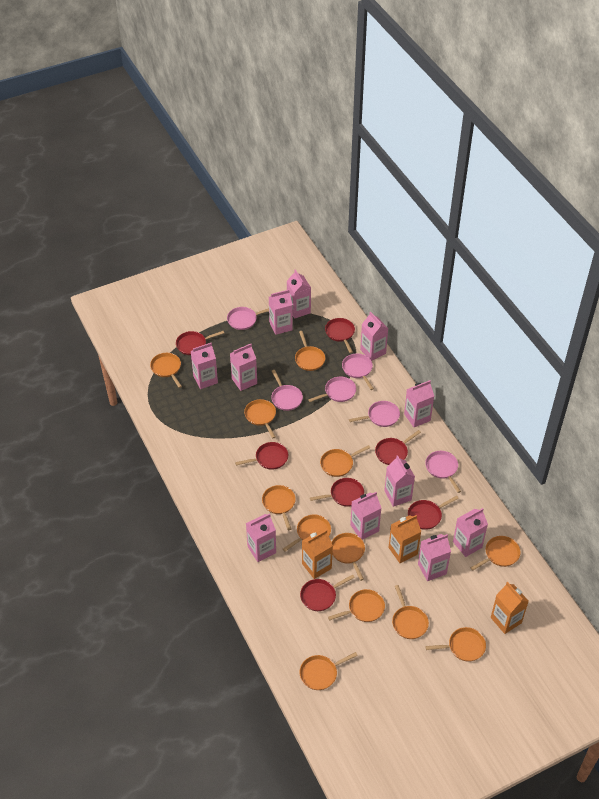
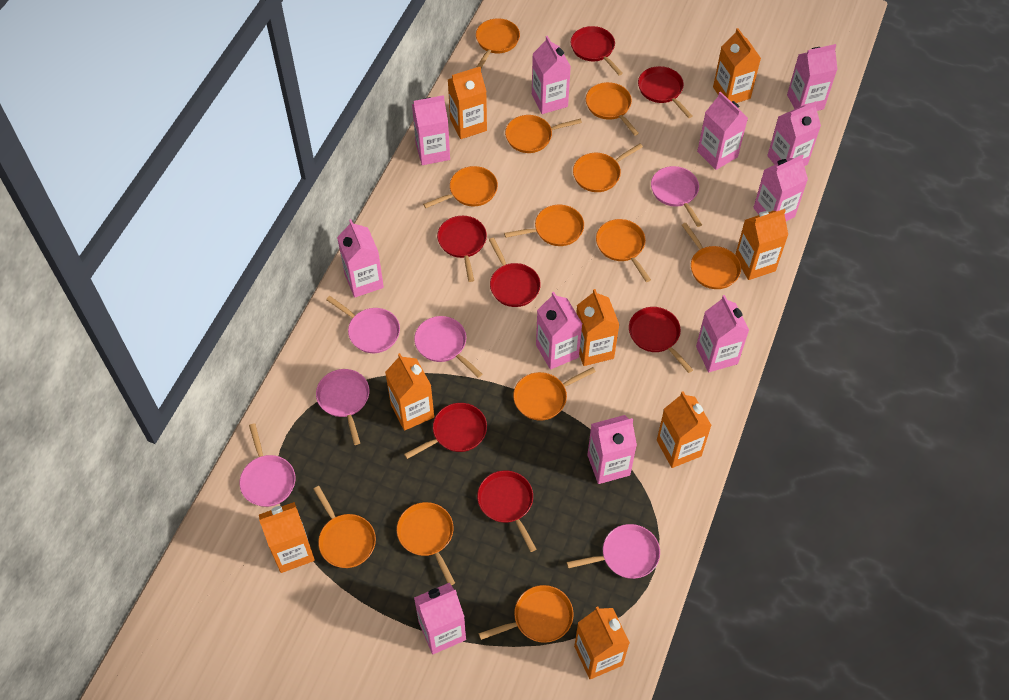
orange carton: [302,530,333,579] [388,515,421,563] [491,582,529,634] = 3 -> [259,502,315,573] [385,353,434,431] [448,67,487,139] [574,607,630,679] [576,289,619,366] [657,391,712,468] [713,28,761,103] [735,209,788,280] = 8

